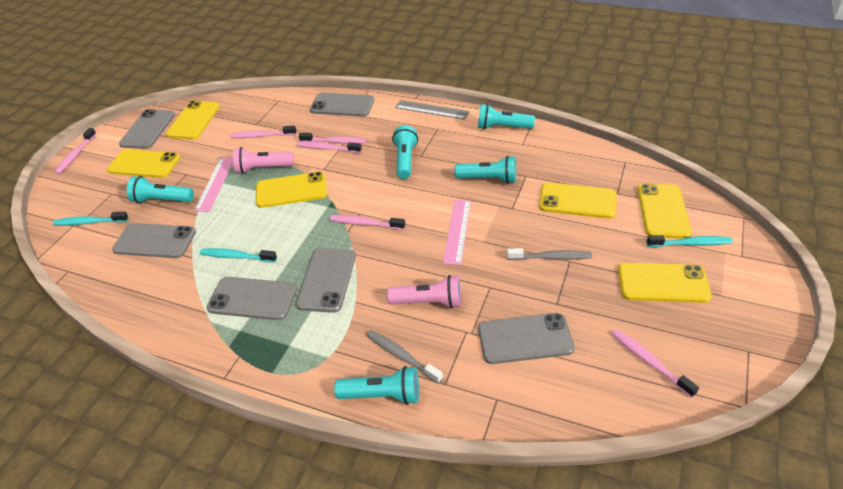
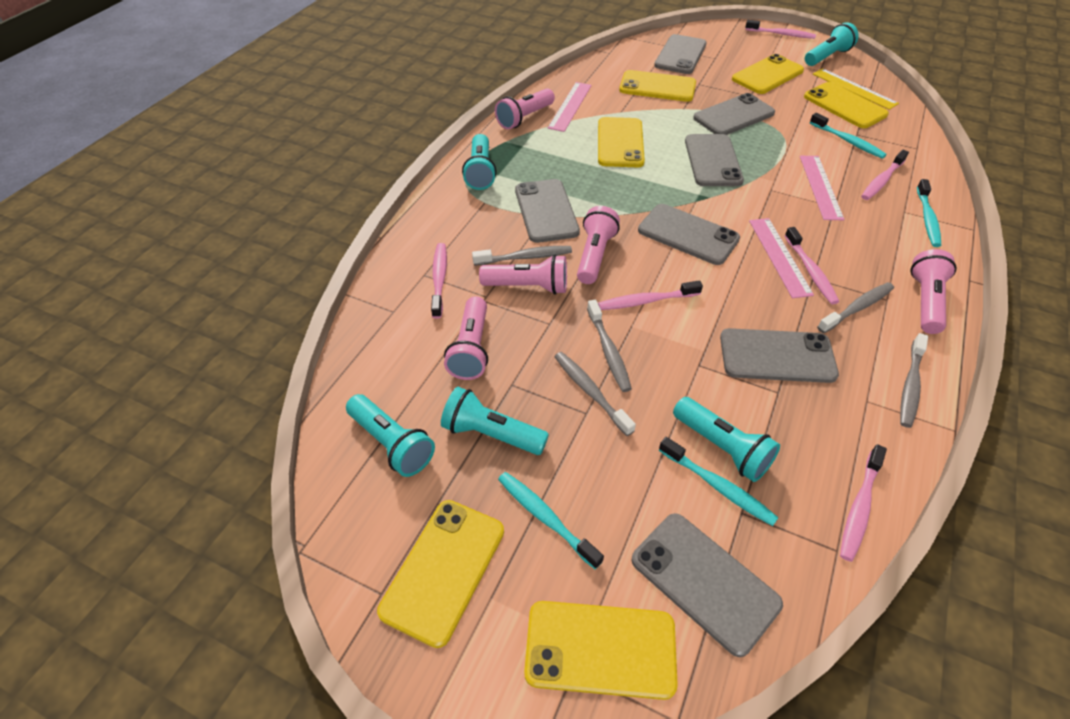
grey phone: [112,223,196,258] [119,109,175,149] [207,277,297,320] [296,248,356,313] [310,93,374,117] [478,313,575,364] = 6 -> [515,179,580,243] [631,513,783,657] [638,204,740,265] [654,34,707,74] [685,134,744,186] [693,93,775,135] [720,328,839,383] = 7
grey ruler: [395,100,469,120] = 1 -> none = 0
grey toothbrush: [367,330,443,384] [507,248,592,260] = 2 -> [472,246,572,266] [554,352,636,436] [587,299,632,392] [817,282,894,333] [900,333,928,428] = 5
pink flashlight: [233,147,294,174] [387,275,462,309] = 2 -> [444,296,488,380] [479,254,567,295] [495,88,555,130] [577,206,620,284] [910,249,957,334] = 5
pink ruler: [194,158,233,212] [443,200,471,265] = 2 -> [548,82,592,132] [749,218,814,298] [800,156,844,220] = 3
turquoise toothbrush: [53,212,129,225] [200,248,277,262] [646,235,733,247] = 3 -> [498,472,604,569] [659,437,778,526] [810,113,887,159] [917,179,941,247] = 4
yellow ruler: none = 0 -> [813,68,899,110] = 1

